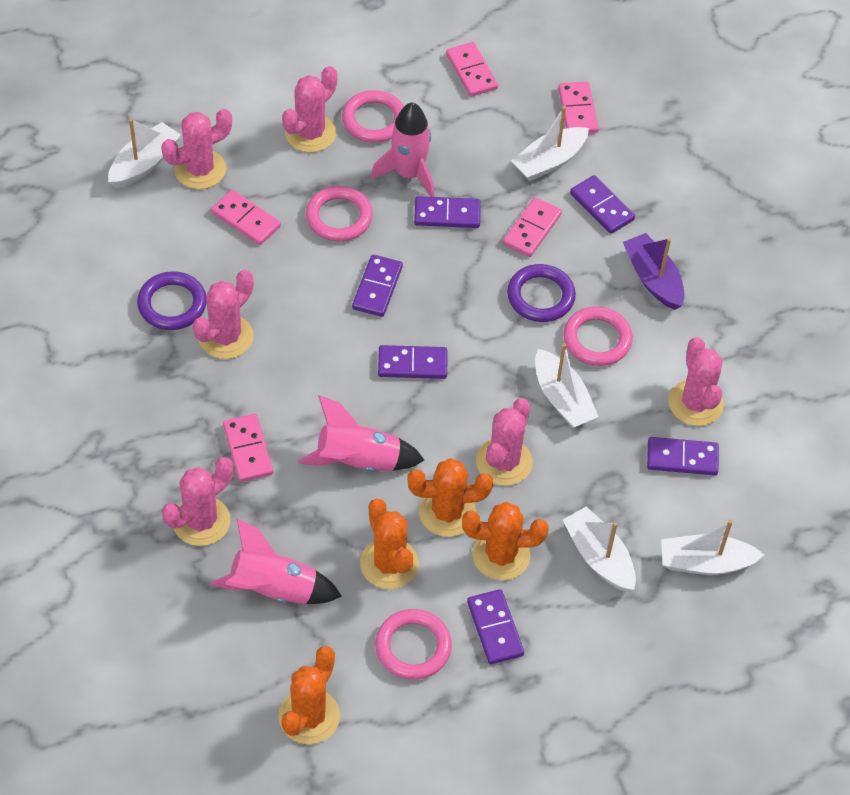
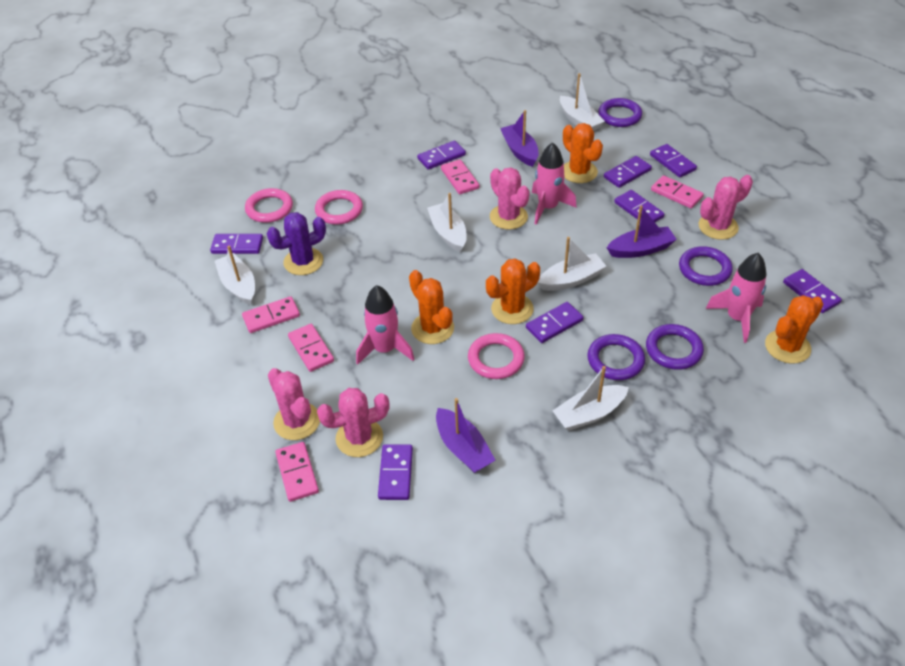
pink cactus: [161,109,232,189] [162,457,233,546] [193,270,254,359] [282,66,337,153] [476,398,533,486] [668,337,724,426] = 6 -> [268,368,320,440] [317,388,389,457] [490,168,530,229] [699,175,753,240] = 4
pink ring: [306,186,373,241] [342,90,404,143] [375,609,452,680] [563,306,633,366] = 4 -> [245,188,293,223] [315,190,363,225] [468,333,525,379] = 3
purple boat: [623,233,685,310] = 1 -> [436,398,495,473] [500,110,539,167] [607,205,677,258] = 3
purple cactus: none = 0 -> [267,212,326,275] = 1
purple domino: [352,254,403,317] [378,345,448,379] [414,196,481,228] [467,589,524,664] [570,175,635,234] [647,437,719,475] = 6 -> [210,234,263,254] [378,444,413,500] [417,141,466,170] [526,302,584,343] [604,156,652,188] [614,190,664,222] [650,144,697,177] [783,269,842,313] = 8
purple ring: [137,271,206,330] [507,264,576,322] = 2 -> [587,334,645,380] [598,98,642,127] [646,324,704,370] [679,246,733,286] = 4

